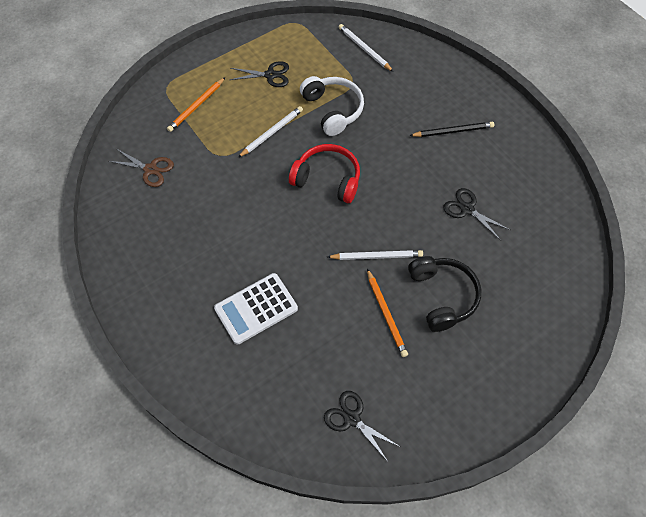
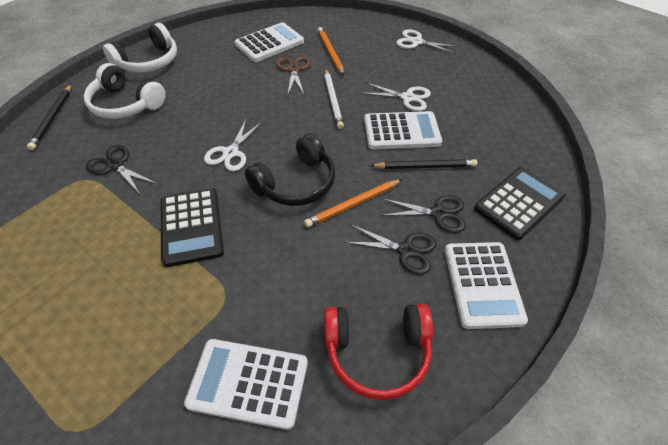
black calculator: none = 0 -> [161,188,224,267] [474,167,565,240] = 2
black pencil: [409,122,494,137] = 1 -> [27,85,71,150] [370,159,477,169] = 2
white calculator: [214,273,298,345] = 1 -> [184,339,308,430] [235,22,304,62] [364,111,442,149] [445,242,528,329] = 4
white headphones: [300,76,364,136] = 1 -> [84,63,166,119] [103,23,177,73] = 2
white pencil: [238,106,303,157] [328,250,423,260] [339,24,393,72] = 3 -> [324,69,344,129] = 1
white scissors: none = 0 -> [204,119,262,171] [361,83,431,111] [396,29,459,54] = 3

